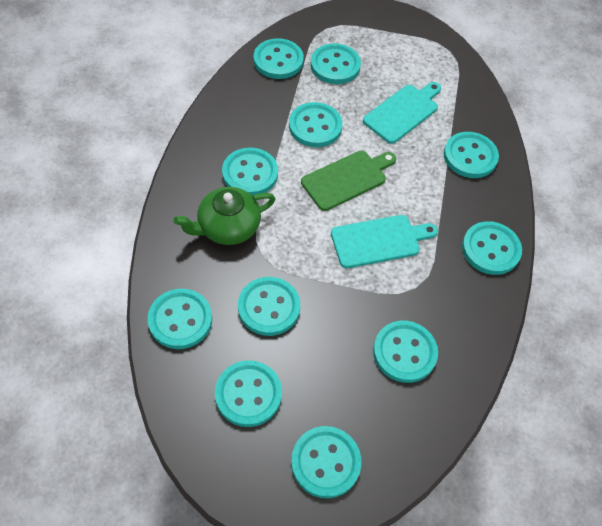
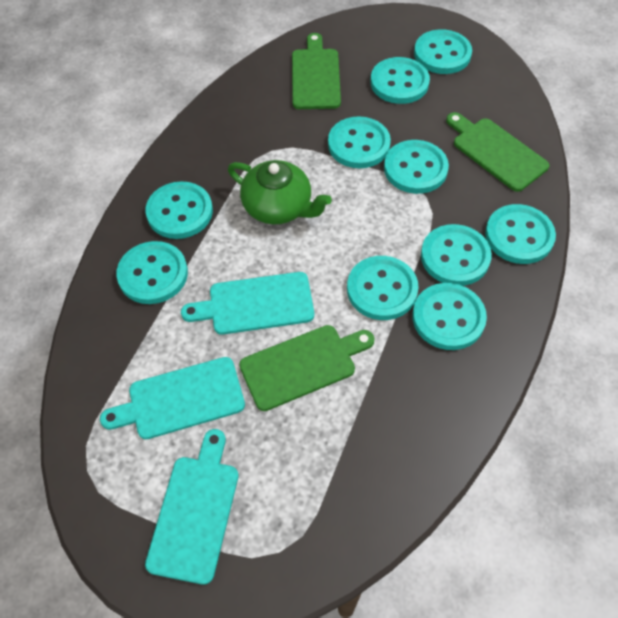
green cutting board: [301,151,396,211] = 1 -> [239,325,375,411] [292,33,341,109] [446,112,549,192] = 3
turquoise button: [147,289,212,349] [215,360,282,427] [222,148,278,196] [238,277,300,336] [254,38,304,79] [289,102,342,147] [291,426,361,499] [311,44,361,84] [373,321,438,383] [444,132,499,178] [462,221,522,275] = 11 -> [116,241,188,304] [146,181,213,239] [328,116,391,168] [347,256,419,320] [370,57,430,104] [384,140,449,194] [412,283,487,350] [414,29,472,74] [421,224,492,286] [485,204,556,264] = 10
turquoise cutting board: [331,215,438,268] [363,82,441,144] = 2 -> [100,357,245,439] [145,429,239,585] [181,272,314,335] = 3

